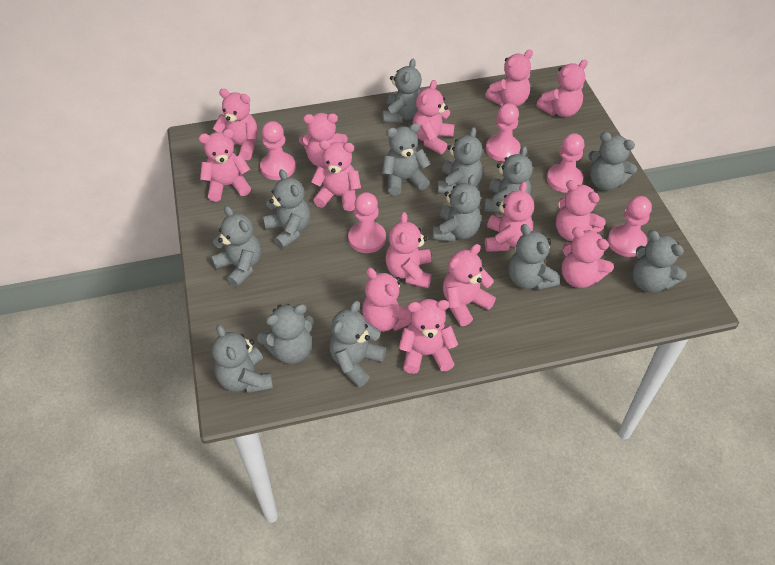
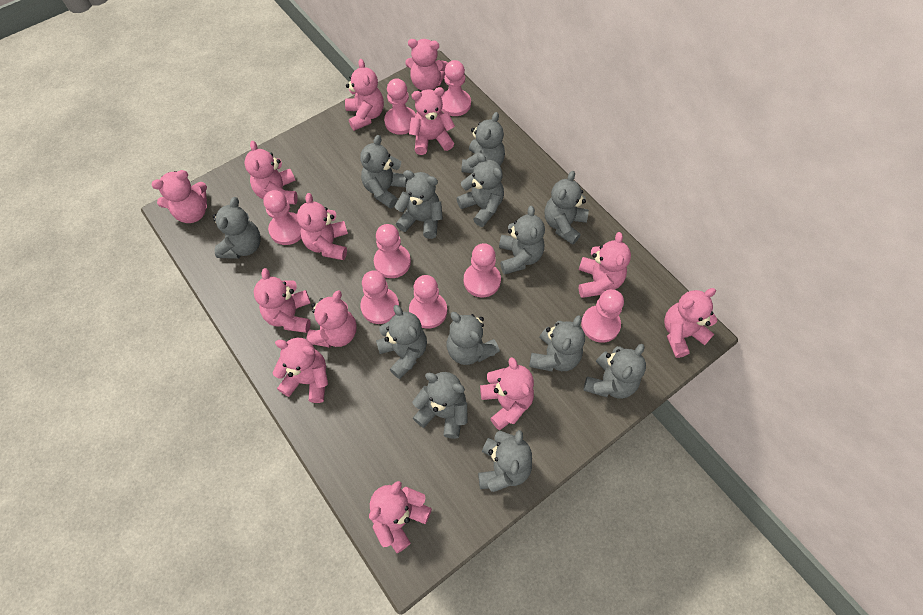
pink pawn: [260,121,295,180] [348,192,386,253] [486,103,521,162] [547,133,585,193] [608,196,652,257] = 5 -> [263,190,301,245] [360,270,399,324] [374,224,411,278] [384,78,416,135] [409,275,447,329] [441,60,471,116] [464,243,501,297] [581,289,624,343] = 8
pink teddy bear: [199,129,251,202] [213,89,257,160] [299,113,348,168] [311,140,361,211] [362,268,411,332] [385,212,432,288] [399,299,458,374] [412,80,455,154] [443,244,496,326] [485,50,533,107] [485,182,534,252] [536,60,588,117] [556,180,606,241] [562,227,614,288] = 14 -> [151,170,207,223] [244,141,298,204] [254,268,311,333] [272,338,328,403] [297,193,348,260] [306,290,357,348] [345,59,384,131] [369,481,432,553] [405,39,448,91] [409,87,455,155] [480,357,534,430] [579,232,631,298] [664,288,718,358] = 13

